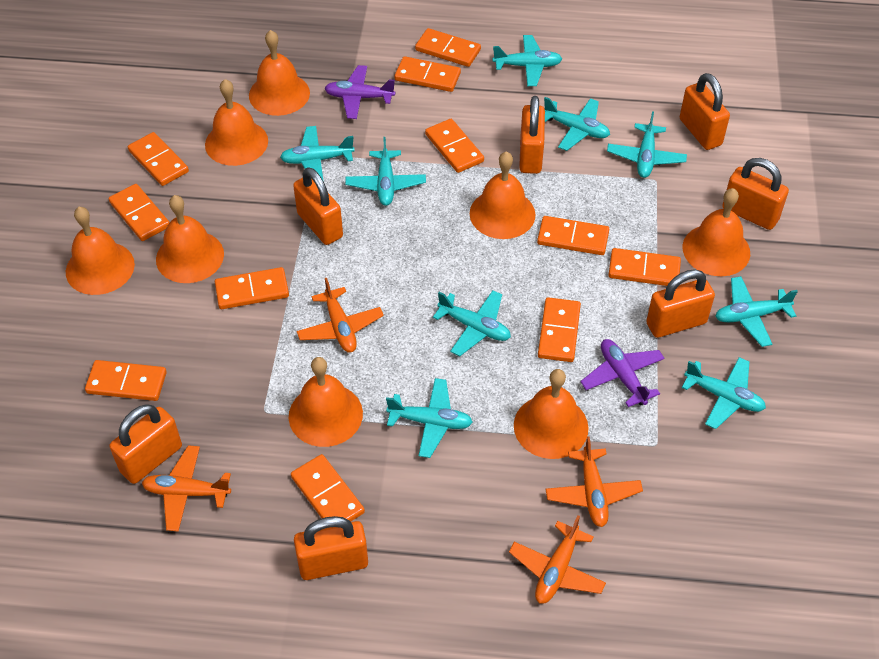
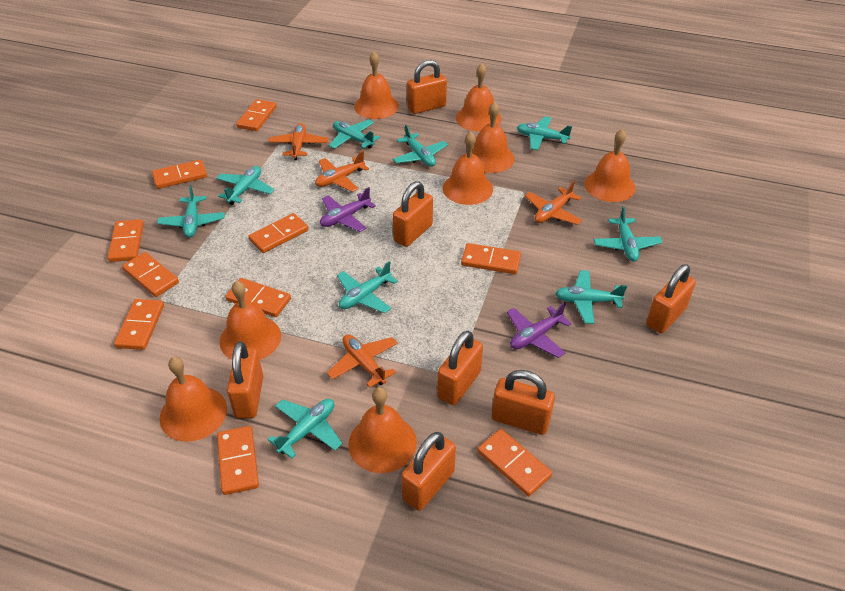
orange domino: [85,360,167,401] [109,184,170,241] [128,132,189,186] [215,267,289,309] [291,454,365,522] [395,56,461,92] [415,28,481,67] [425,119,484,173] [537,216,609,255] [538,297,581,362] [609,248,681,286] = 11 -> [107,219,144,262] [114,299,164,350] [122,252,179,297] [152,160,207,189] [217,426,259,495] [225,278,291,317] [236,99,277,131] [249,213,309,253] [461,243,521,274] [477,429,552,496] = 10

